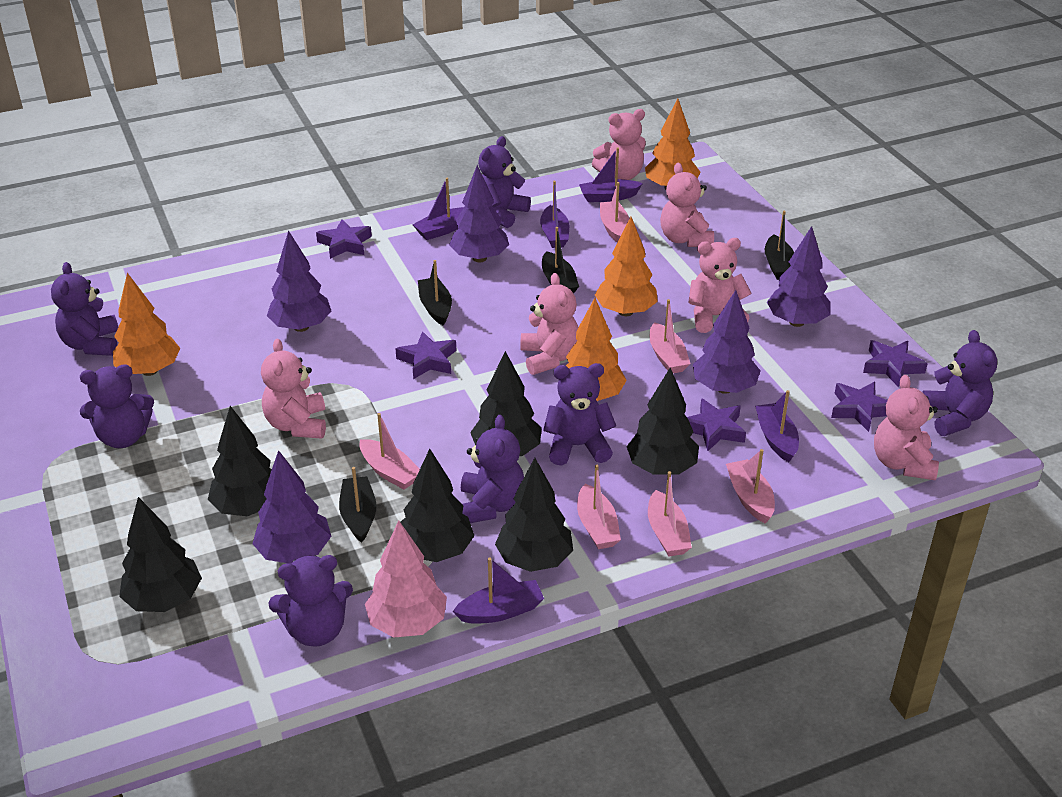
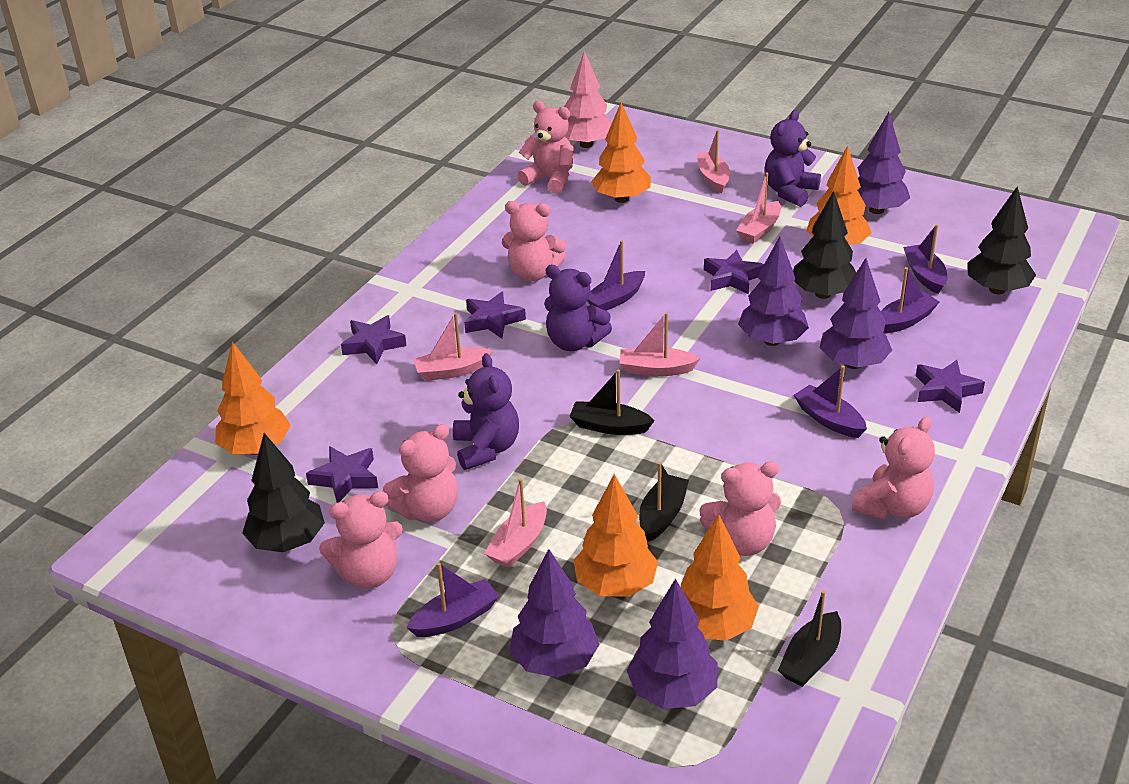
black boat: [339,467,377,543] [418,260,452,326] [542,227,579,294] [765,211,794,280] = 4 -> [569,370,655,435] [639,462,689,542] [778,590,841,687] = 3
black tree: [119,497,202,612] [208,406,272,516] [401,449,474,562] [470,351,542,456] [495,458,573,572] [626,367,699,475] = 6 -> [242,433,325,552] [793,191,856,299] [968,187,1036,294] = 3
orange tree: [113,273,181,376] [566,298,627,401] [595,217,658,316] [645,99,700,190] = 4 -> [215,342,290,455] [573,474,658,597] [591,102,651,203] [681,514,759,641] [807,145,871,245] = 5
pink boat: [359,413,420,490] [577,465,621,549] [600,182,630,242] [648,471,692,557] [650,299,690,373] [726,449,775,524] = 6 -> [413,313,493,381] [484,478,547,568] [620,312,701,376] [697,130,730,194] [736,173,781,244] = 5
purple teddy bear: [51,262,118,356] [80,364,154,448] [268,555,353,647] [461,415,524,523] [478,136,531,228] [543,363,616,465] [922,330,997,436] = 7 -> [453,353,519,470] [544,265,612,351] [764,110,821,207] = 3

